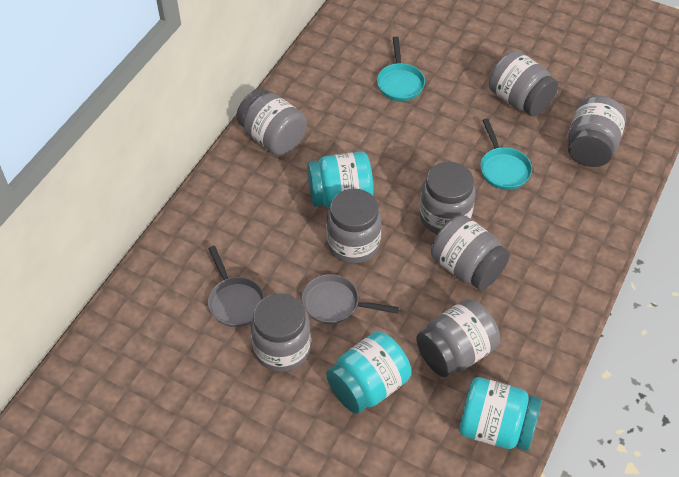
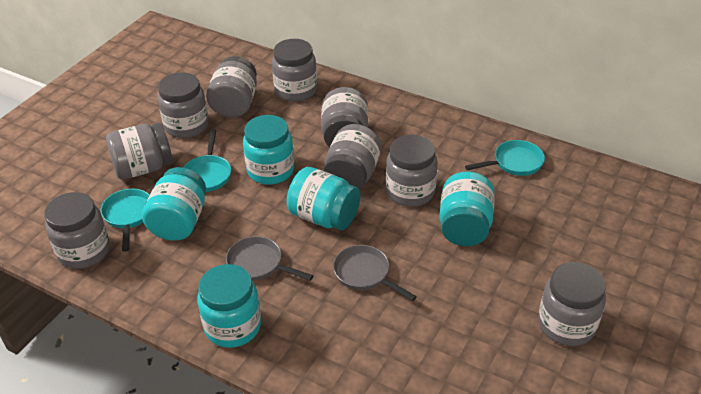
grey jar: [236,88,307,156] [251,293,311,372] [327,189,381,264] [416,299,500,377] [420,162,475,234] [431,215,510,290] [489,50,558,116] [568,96,626,167] = 8 -> [44,192,110,269] [106,123,173,180] [158,72,209,138] [206,56,257,118] [272,39,317,102] [321,87,368,147] [323,124,382,190] [386,135,438,207] [538,262,606,346] = 9
turquoise jar: [307,152,374,208] [326,332,411,414] [459,377,541,451] = 3 -> [142,167,206,241] [197,264,261,348] [243,115,294,185] [287,167,360,230] [439,172,495,246] = 5
turquoise pan: [377,36,425,101] [480,118,532,190] = 2 -> [101,189,150,251] [183,130,231,192] [465,140,545,176] = 3

